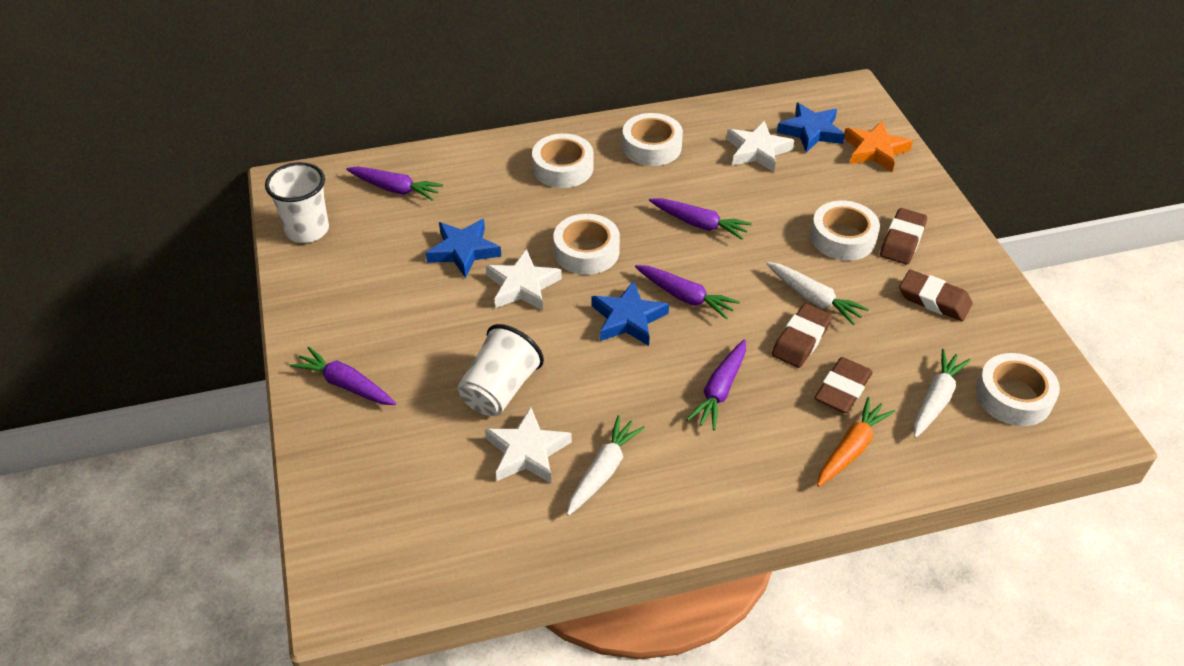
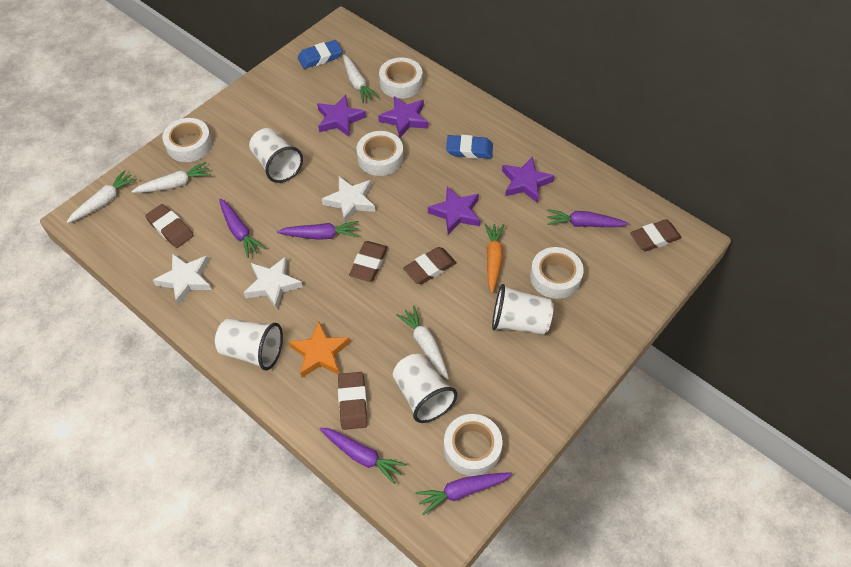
blue eraser: none = 0 -> [298,40,342,69] [446,135,493,159] = 2
blue star: [426,219,501,278] [592,280,669,346] [777,103,845,153] = 3 -> none = 0
brown eraser: [772,303,832,368] [815,357,873,413] [880,208,927,265] [899,270,973,321] = 4 -> [145,204,194,248] [338,372,368,430] [349,241,388,282] [403,247,456,284] [630,219,682,252] = 5
purple star: none = 0 -> [317,95,366,137] [378,96,428,138] [428,186,480,234] [502,157,555,203] = 4
white carrot: [567,415,645,516] [766,262,869,325] [914,349,971,438] = 3 -> [67,170,137,223] [131,162,211,193] [343,54,379,103] [396,306,449,379] = 4
white cup: [265,162,329,243] [458,324,544,416] = 2 -> [215,318,283,371] [249,128,303,183] [393,354,457,423] [492,284,554,335] = 4

